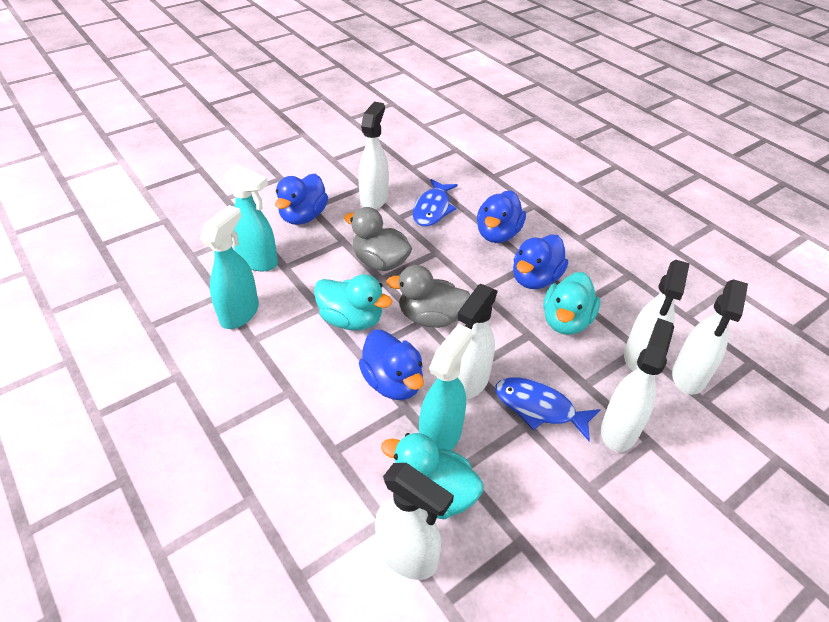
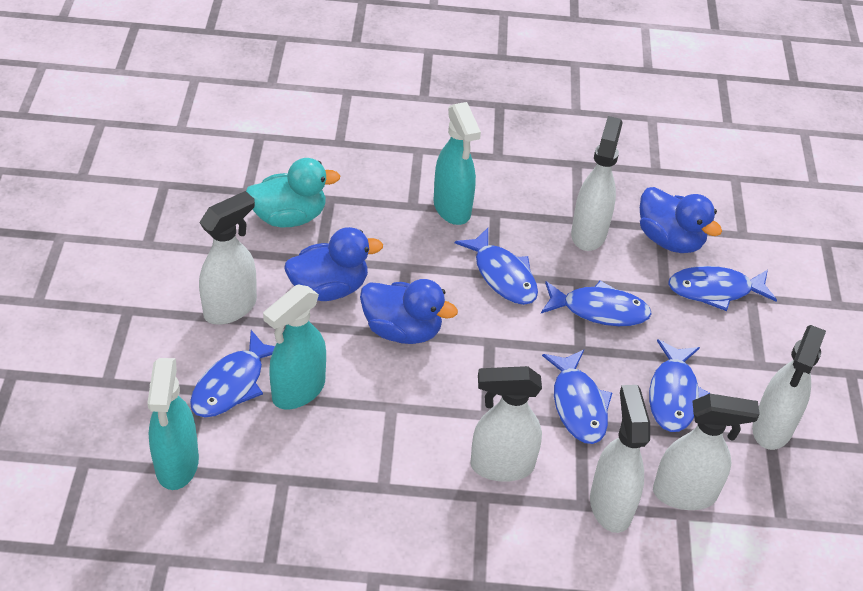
blue duck: [275,174,328,225] [359,330,424,400] [477,190,526,243] [513,234,568,289] = 4 -> [284,227,383,301] [360,279,458,344] [640,187,722,253] = 3
blue fish: [413,179,458,226] [495,377,601,441] = 2 -> [190,330,275,417] [455,228,538,305] [541,280,652,326] [542,350,612,444] [649,339,711,432] [668,266,777,311] = 6
grey duck: [344,207,412,271] [386,265,470,328] = 2 -> none = 0
turquoise duck: [314,274,392,331] [381,433,484,519] [543,272,600,335] = 3 -> [246,158,340,227] = 1

